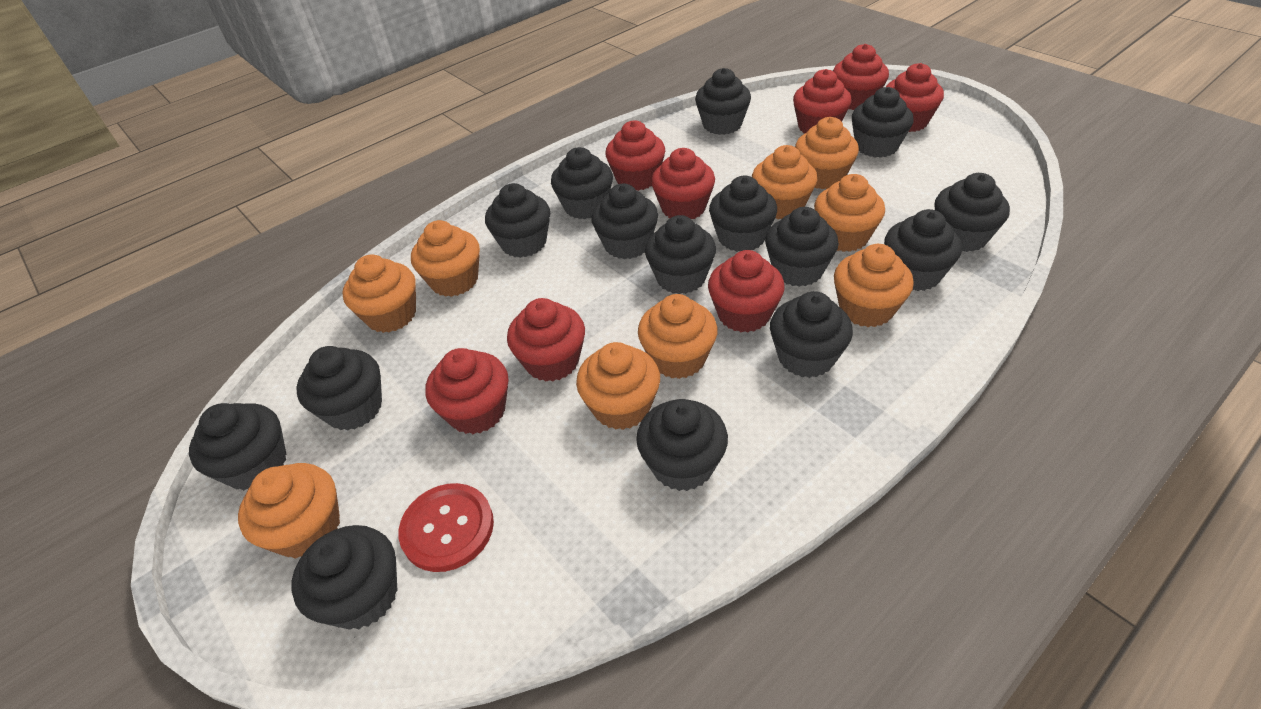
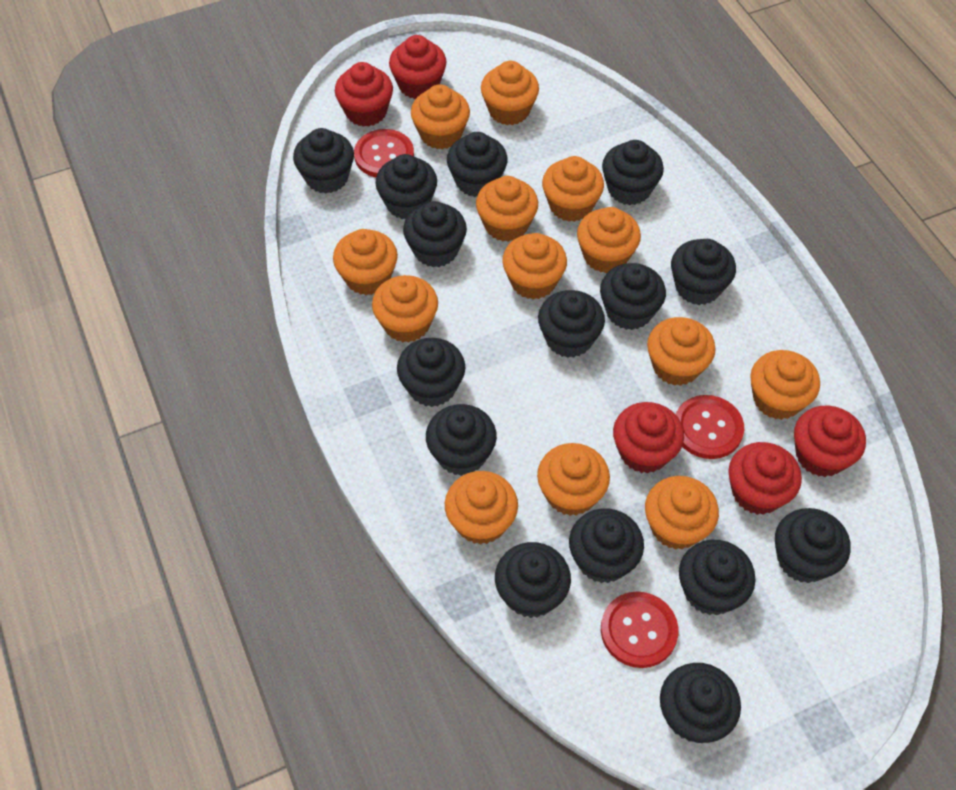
orange cupcake: [238,463,340,559] [342,254,416,333] [411,220,480,297] [576,342,660,430] [638,294,718,379] [752,145,818,219] [795,117,859,189] [814,174,885,252] [834,244,914,327] = 9 -> [333,229,398,295] [372,275,438,343] [411,84,470,150] [445,471,518,545] [476,176,538,242] [481,61,539,125] [502,233,567,300] [537,443,610,516] [542,156,604,222] [577,207,641,273] [645,476,719,550] [647,317,716,386] [750,350,820,420] = 13
red button: [399,483,494,572] = 1 -> [354,129,414,177] [601,591,678,668] [676,395,744,459] = 3
red cupcake: [425,348,508,434] [507,298,585,382] [605,121,665,191] [651,148,715,219] [708,250,785,333] [793,69,851,133] [833,44,889,110] [886,63,944,132] = 8 -> [335,62,393,127] [389,35,446,99] [613,402,684,473] [728,442,802,515] [794,406,866,477] = 5

